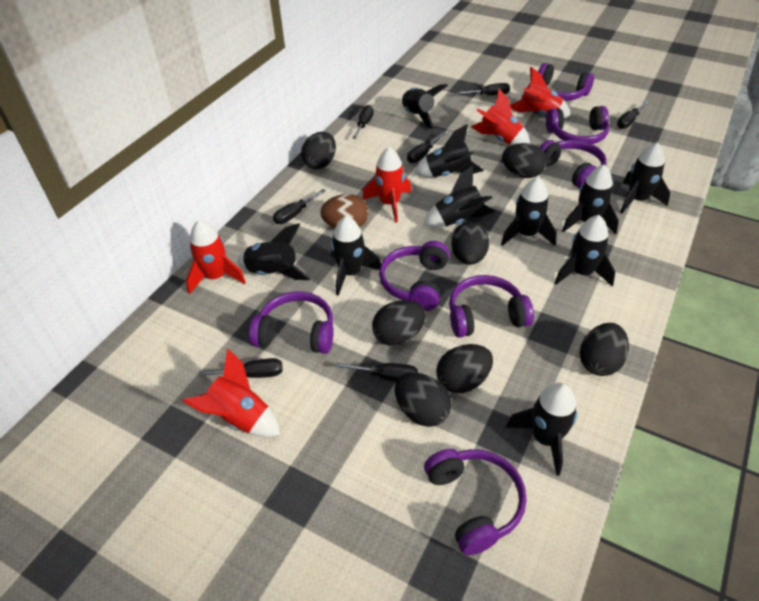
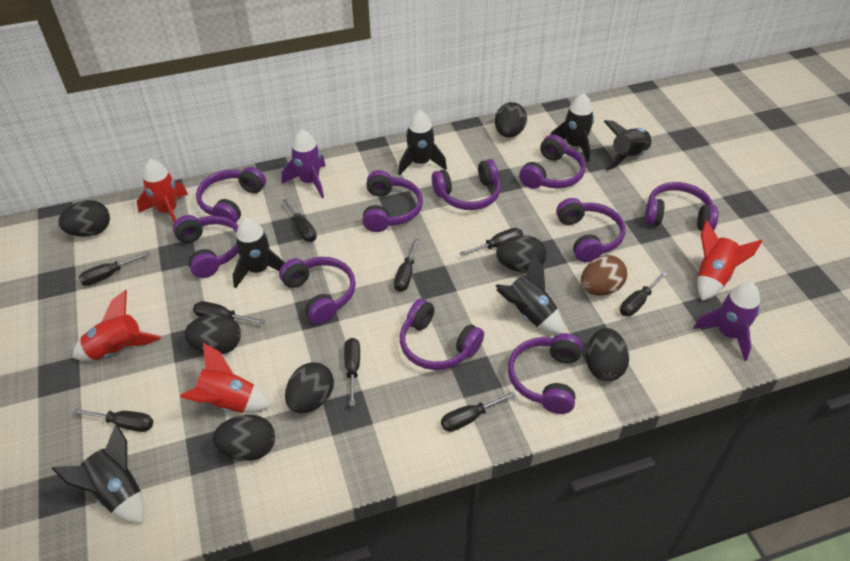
black rocket: [238,223,311,280] [331,216,381,296] [402,84,448,129] [414,124,484,177] [423,165,496,227] [501,177,557,246] [506,383,578,476] [555,215,615,286] [562,165,619,234] [620,142,670,214] = 10 -> [52,424,144,523] [233,218,285,289] [398,111,447,175] [496,254,563,334] [550,93,594,162] [603,120,652,170] = 6
black screwdriver: [198,358,283,378] [273,189,326,224] [335,362,418,382] [352,105,374,139] [407,132,446,163] [457,83,510,95] [617,101,649,129] = 7 -> [73,409,153,432] [79,251,150,286] [193,301,265,324] [282,199,317,242] [344,338,360,406] [394,238,419,292] [441,392,516,432] [460,228,523,256] [620,272,667,316] = 9
purple headphones: [249,291,334,354] [379,241,449,311] [424,449,526,555] [449,275,534,338] [538,63,594,101] [539,140,607,189] [546,106,609,144] = 7 -> [173,215,238,278] [196,167,266,223] [279,257,356,324] [362,170,423,232] [400,299,484,370] [432,159,501,210] [508,333,583,414] [519,135,585,189] [556,198,626,262] [645,182,719,231] = 10
purple rocket: none = 0 -> [282,129,326,198] [694,282,760,361] = 2
red rocket: [183,349,280,437] [186,220,246,294] [363,147,411,223] [471,89,530,145] [510,67,571,118] = 5 -> [72,290,161,361] [137,159,188,223] [180,343,271,413] [697,220,762,301] = 4

